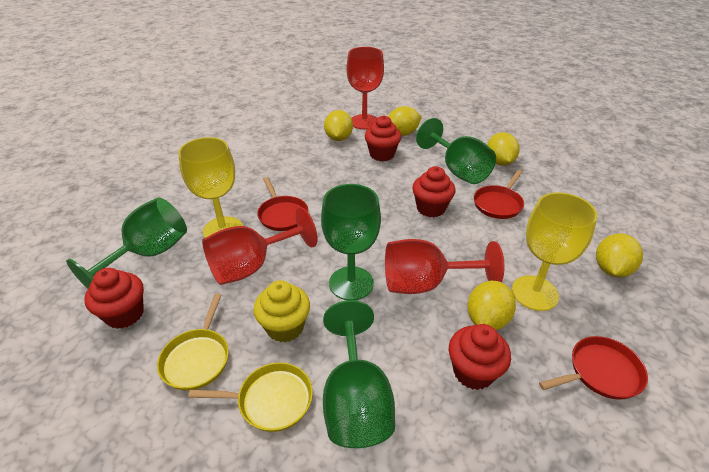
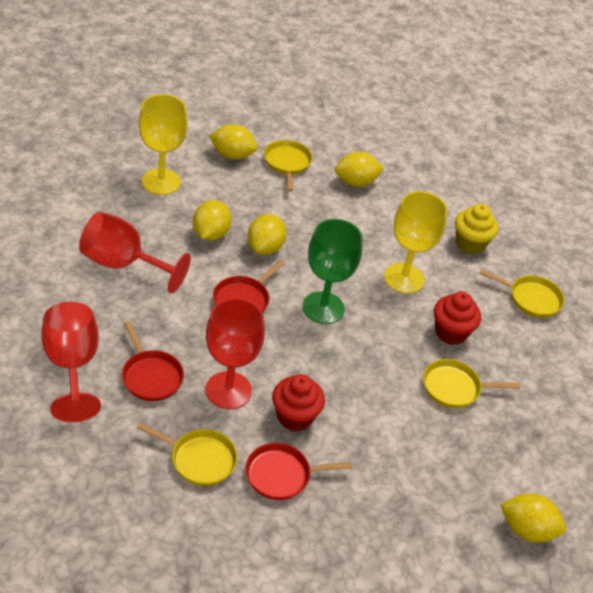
green goblet: [66,198,187,289] [321,184,381,300] [323,300,395,448] [416,118,496,184] = 4 -> [302,219,363,324] = 1
red cupcake: [85,268,144,329] [365,115,401,161] [412,166,456,218] [449,324,511,390] = 4 -> [272,374,325,431] [434,292,481,345] = 2
yellow pan: [157,293,229,391] [188,362,313,432] = 2 -> [137,423,237,486] [264,140,312,192] [423,359,520,408] [479,269,565,318] = 4

